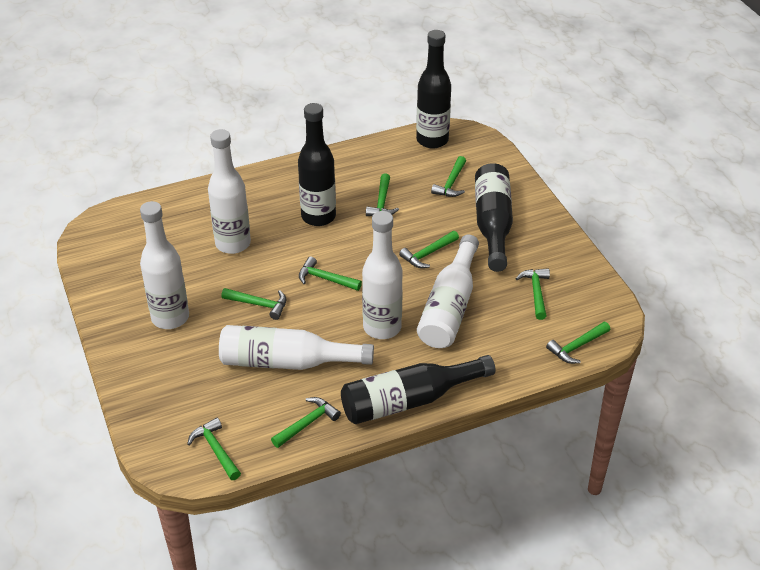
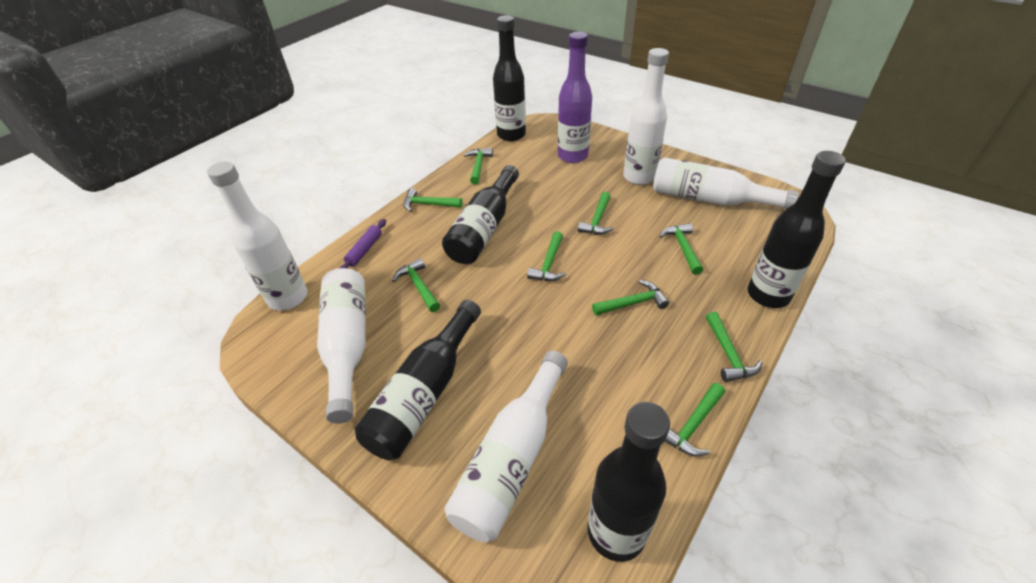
black bottle: [298,103,336,226] [341,355,495,424] [416,30,451,149] [475,163,513,272] = 4 -> [355,300,481,460] [442,165,519,264] [493,15,526,141] [588,402,670,562] [748,151,846,308] = 5
purple bottle: none = 0 -> [558,32,592,163] = 1
purple rolling pin: none = 0 -> [339,219,386,269] = 1

